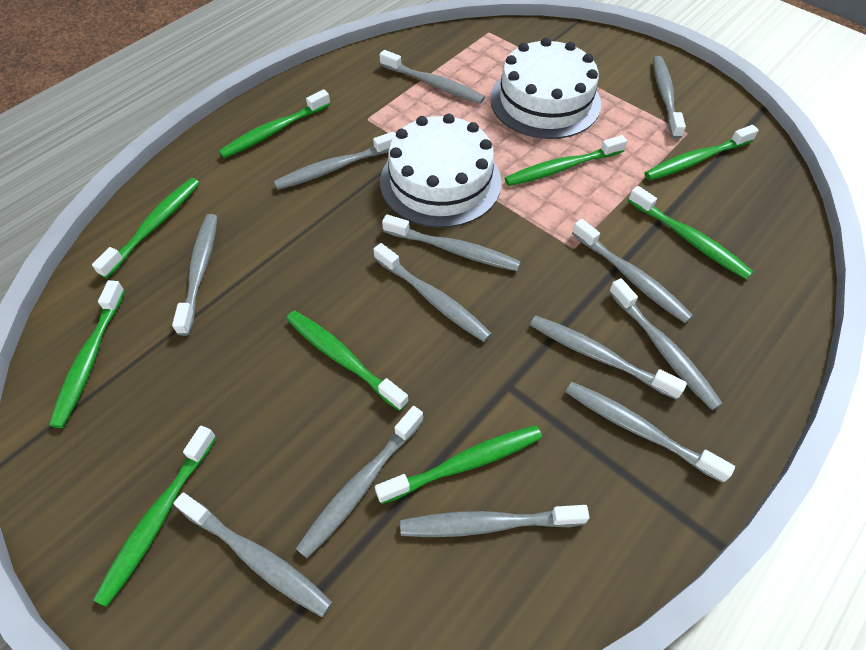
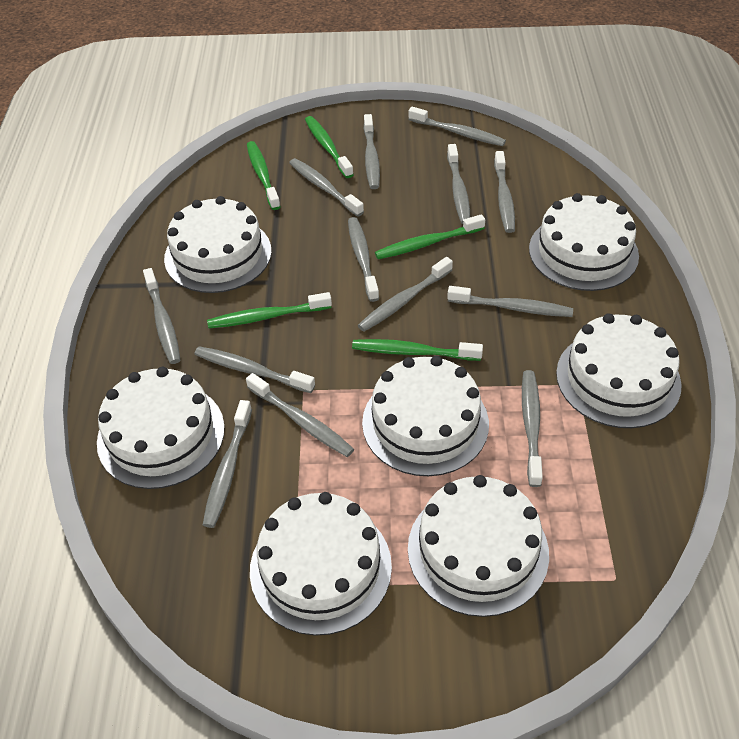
green toothbrush: [49,280,125,428] [92,178,199,278] [93,426,216,607] [219,89,330,158] [286,310,409,411] [375,425,542,504] [505,135,627,186] [628,186,754,280] [644,125,759,180] = 9 -> [207,292,332,328] [247,141,281,210] [305,116,354,178] [352,339,483,361] [375,214,485,259] = 5
white cake: [380,113,501,228] [490,37,601,139] = 2 -> [97,367,225,489] [164,196,272,293] [250,492,392,636] [362,356,489,476] [408,475,549,617] [529,193,639,291] [556,313,682,428] = 7

